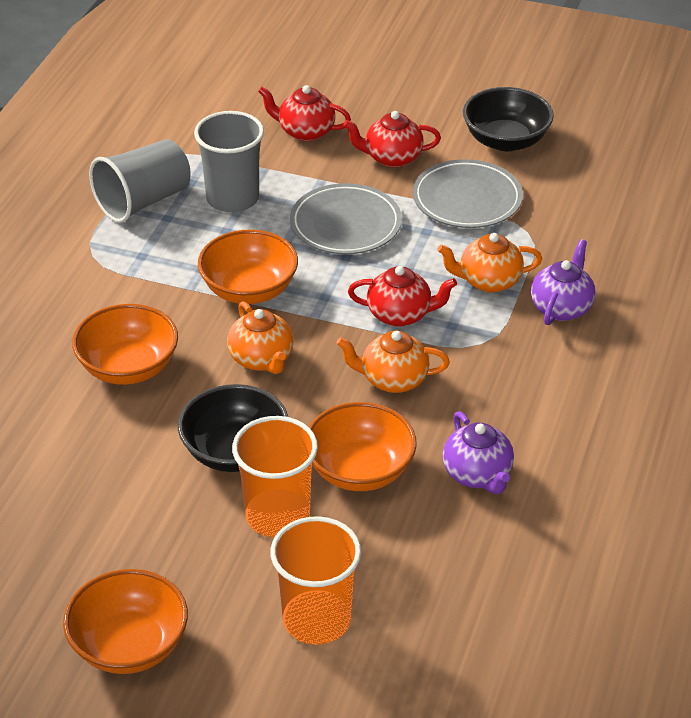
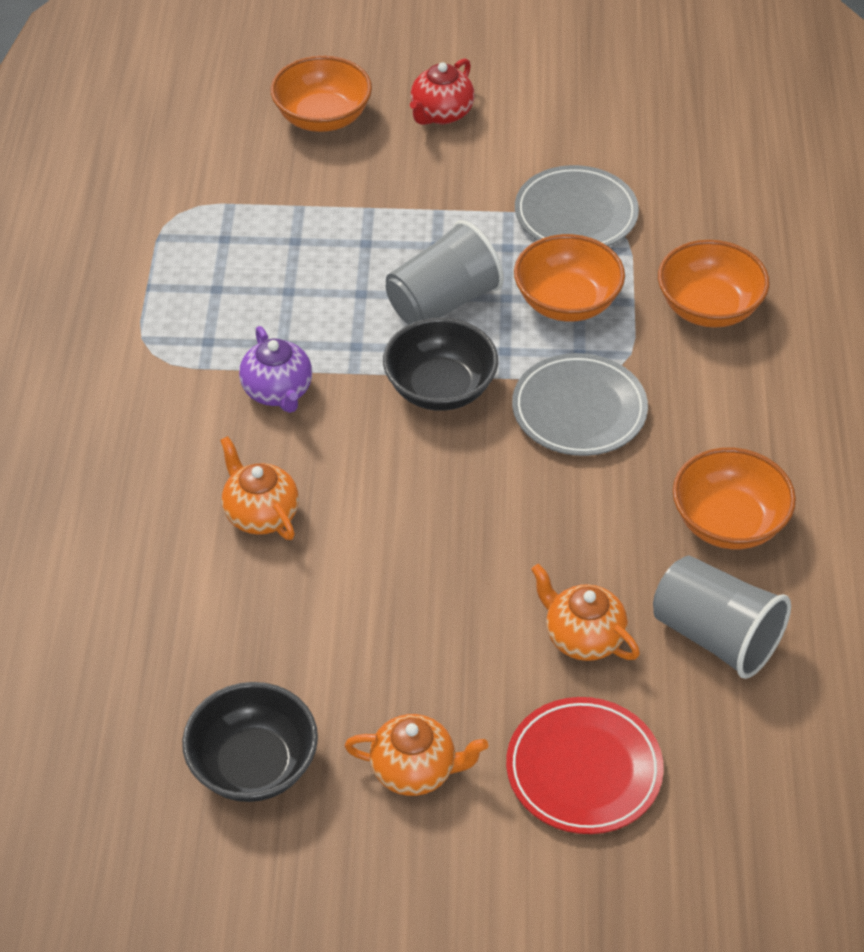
orange cup: [232,416,318,537] [270,516,361,645] = 2 -> none = 0
purple teapot: [443,411,514,494] [531,239,595,325] = 2 -> [239,326,312,413] = 1
red plate: none = 0 -> [506,697,664,834] = 1
red teapot: [258,85,351,141] [343,111,441,168] [348,266,457,327] = 3 -> [410,58,475,125] = 1

